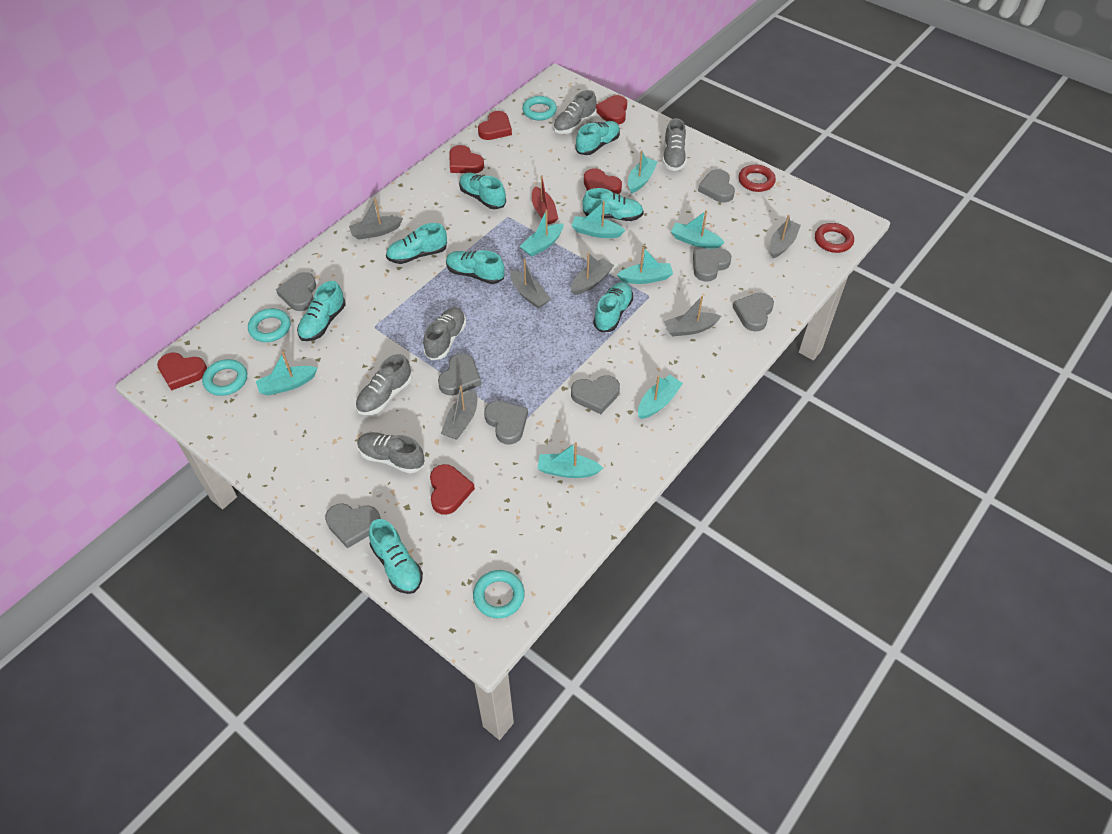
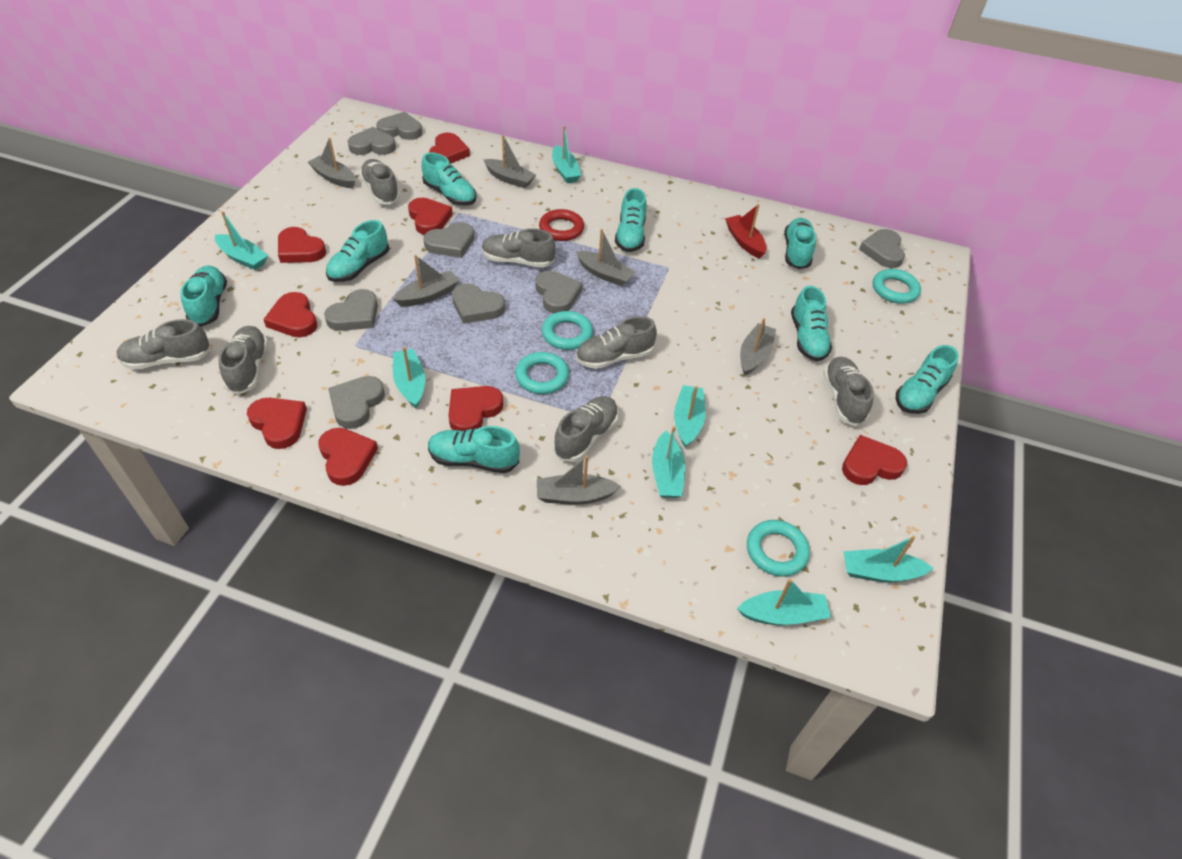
grey shoe: [356,354,412,415] [357,432,424,473] [423,307,466,360] [553,90,597,134] [663,118,687,171] = 5 -> [117,319,211,370] [218,326,268,395] [359,159,400,205] [482,228,556,268] [553,396,618,462] [576,316,657,369] [823,357,874,426] = 7
red heart: [157,353,207,391] [430,464,475,515] [449,145,484,173] [478,111,512,140] [584,168,622,194] [596,95,627,125] = 6 -> [247,398,307,449] [263,292,317,337] [278,227,326,263] [318,428,378,486] [408,198,453,235] [429,133,470,164] [448,386,503,431] [842,435,907,485] = 8
red ring: [738,164,776,192] [815,223,854,253] = 2 -> [539,209,584,241] = 1
turquoise boat: [256,352,318,396] [520,210,563,257] [537,442,603,478] [571,201,626,238] [617,247,673,284] [628,150,658,194] [638,375,683,419] [671,210,725,249] = 8 -> [215,211,268,270] [393,347,425,408] [552,126,581,183] [652,426,685,498] [674,385,706,447] [737,579,831,625] [843,536,933,582] = 7

